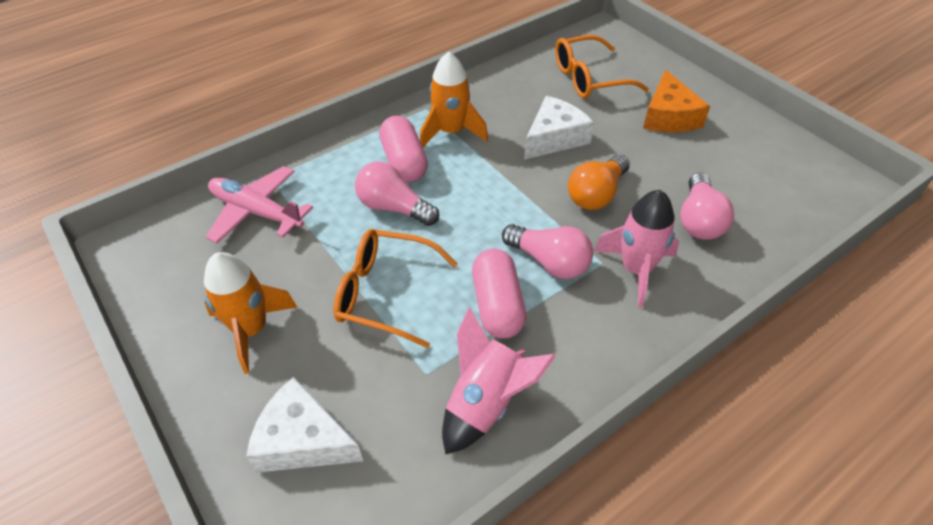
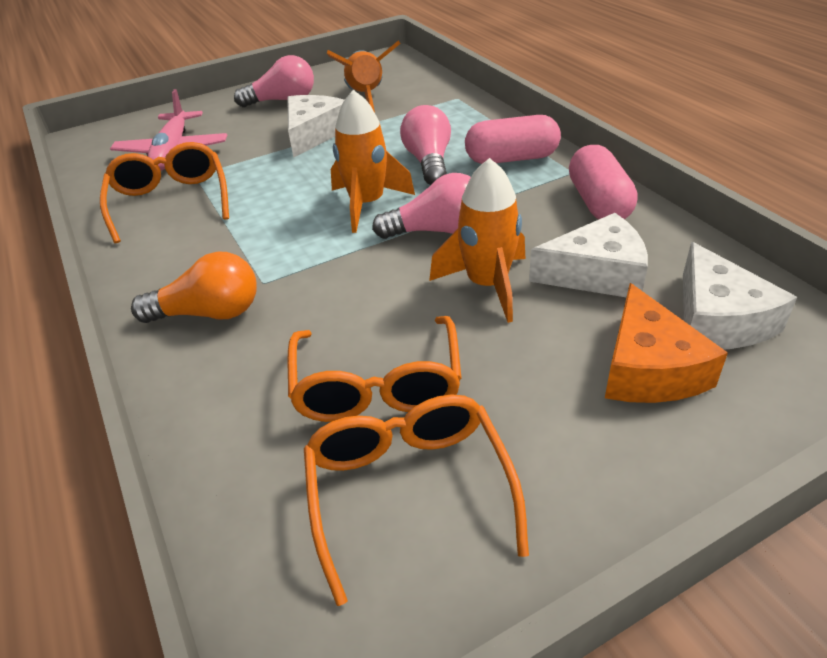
orange glasses: [333,229,458,348] [555,35,649,98] = 2 -> [100,142,229,243] [288,316,462,422] [304,394,529,606] = 3
orange rocket: [204,252,297,374] [420,52,488,147] = 2 -> [327,40,401,113] [331,90,415,233] [429,158,525,323] = 3
pink rocket: [442,307,556,454] [594,190,679,308] = 2 -> none = 0
white cheese: [246,377,363,473] [524,96,594,160] = 2 -> [287,95,344,158] [529,213,648,298] [683,242,797,349] = 3

